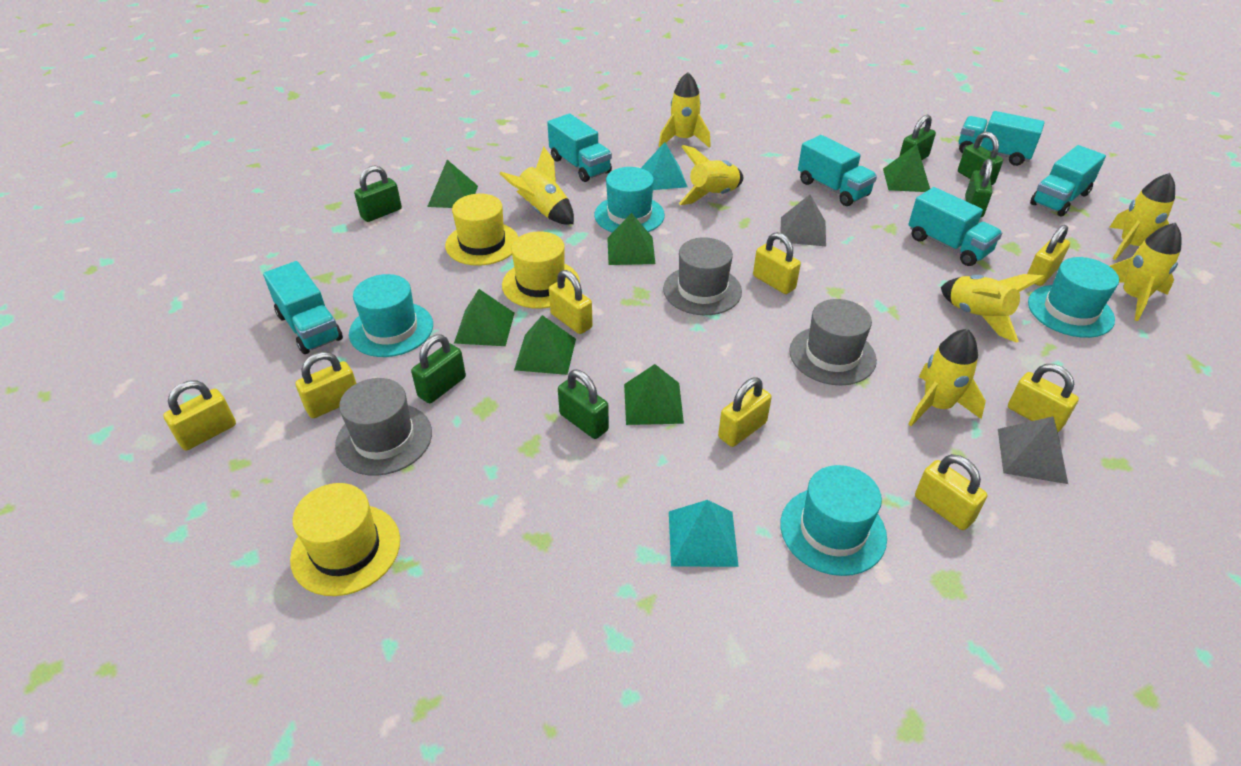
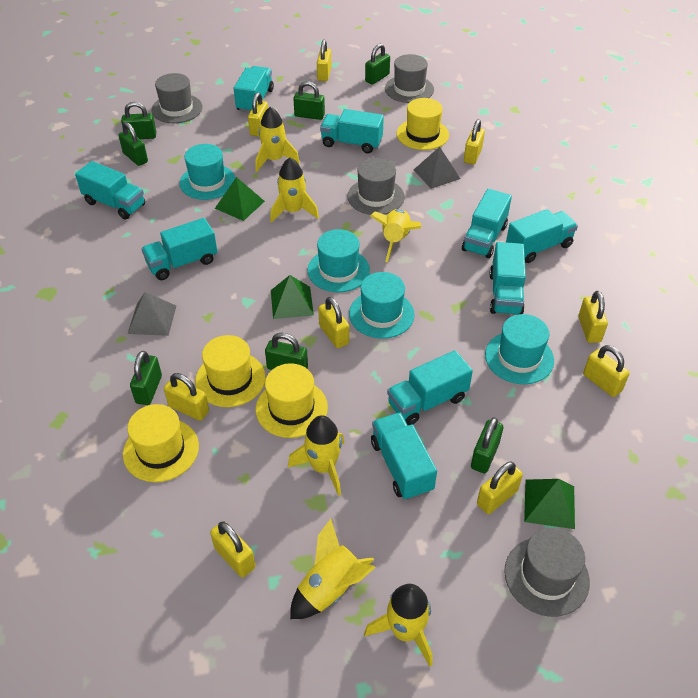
green padlock: [354,166,402,222] [411,334,466,403] [558,370,609,439] [899,114,936,160] [958,132,1003,185] [965,159,992,217] = 6 -> [118,122,148,166] [121,102,156,139] [130,351,162,405] [265,333,308,370] [293,81,325,120] [365,44,390,85] [471,417,503,473] = 7
green pyramid: [427,160,478,208] [454,289,514,346] [514,315,576,375] [607,213,655,265] [624,364,684,425] [883,144,930,192] = 6 -> [215,177,265,221] [271,275,314,319] [524,479,575,529] = 3
grey hat: [335,378,432,476] [663,237,742,315] [789,299,877,385] = 3 -> [151,73,203,123] [347,158,405,215] [385,54,434,103] [504,528,590,617] = 4
turquoise pyramid: [641,142,688,190] [669,500,739,567] = 2 -> none = 0
turquoise truck: [263,261,343,354] [547,114,612,182] [798,135,877,206] [908,187,1002,266] [959,111,1045,166] [1030,145,1106,216] = 6 -> [75,161,145,220] [141,218,218,280] [234,66,274,113] [320,109,384,153] [371,412,437,500] [387,350,473,425] [462,189,512,258] [489,242,526,315] [506,209,578,263] = 9
yellow hat: [290,483,400,596] [445,194,518,266] [502,231,580,309] = 3 -> [123,404,199,482] [195,335,266,407] [256,363,328,438] [396,98,449,150] = 4
yellow padlock: [163,381,236,450] [295,352,357,418] [549,270,593,334] [718,377,772,447] [753,232,801,294] [915,454,987,530] [1008,364,1079,432] [1027,225,1070,286] = 8 -> [164,373,209,421] [210,521,256,578] [248,92,268,136] [317,40,331,81] [318,297,349,348] [464,119,485,164] [477,462,523,514] [579,291,608,343] [583,345,630,397] = 9
yellow rocket: [499,146,574,224] [658,72,711,148] [679,145,743,205] [908,329,986,426] [941,274,1045,343] [1110,173,1175,260] [1110,223,1182,321] = 7 -> [255,107,300,172] [270,158,319,223] [288,415,344,496] [290,519,376,619] [364,584,433,666] [370,209,421,263] = 6

